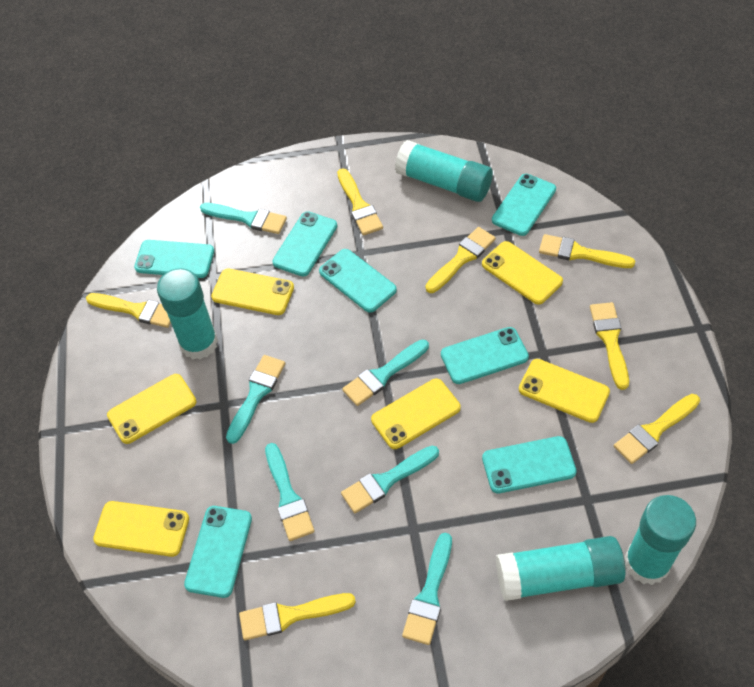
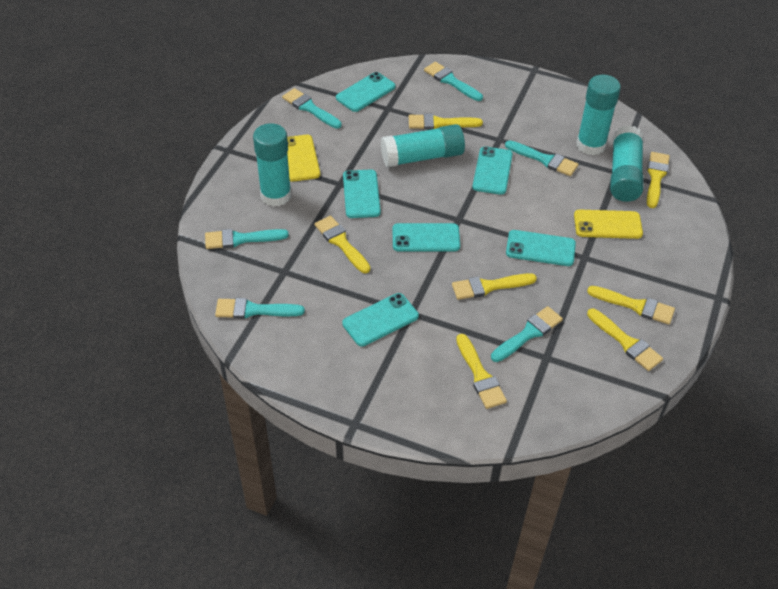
turquoise phone: [134,240,214,278] [184,506,252,598] [272,211,337,276] [319,249,397,313] [441,327,529,384] [482,436,577,494] [492,174,556,236] = 7 -> [336,72,396,112] [342,293,419,347] [343,170,381,218] [392,223,460,252] [472,146,513,195] [506,230,576,266] = 6
yellow phone: [93,501,189,557] [107,374,196,444] [211,269,294,315] [371,379,461,449] [482,241,563,305] [519,359,610,423] = 6 -> [287,135,320,182] [574,209,643,239] = 2

